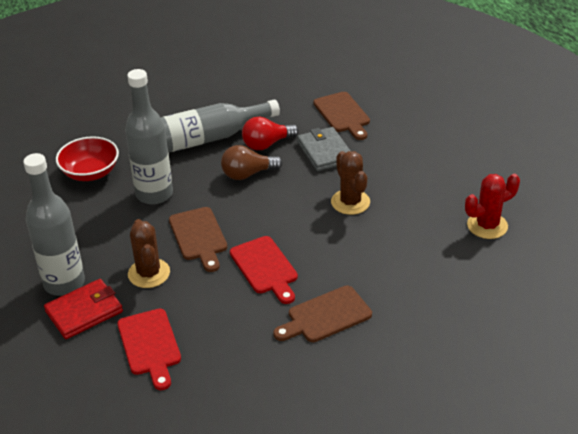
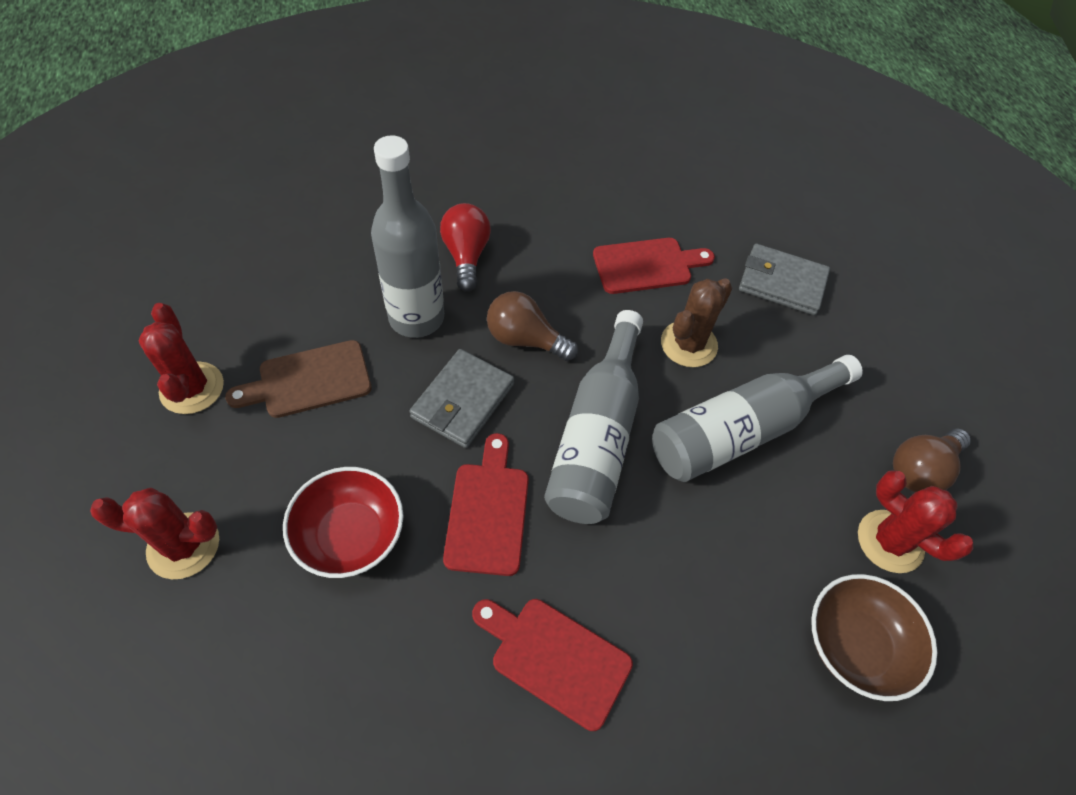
brown bowl: none = 0 -> [811,574,937,701] = 1
brown cactus: [128,219,170,288] [331,151,370,215] = 2 -> [661,278,732,367] = 1
brown cutting board: [169,207,227,272] [273,286,372,342] [314,92,370,140] = 3 -> [225,340,372,418] = 1
brown light bulb: [221,145,283,180] = 1 -> [487,291,578,361] [893,428,971,492] = 2
grey wallet: [297,127,350,171] = 1 -> [409,349,514,448] [739,244,830,315] = 2
red cactus: [465,174,520,239] = 1 -> [90,487,219,579] [138,303,224,414] [858,470,973,573] = 3
red cutting board: [117,309,181,390] [230,236,298,304] = 2 -> [443,433,529,576] [472,599,633,731] [593,238,715,294] = 3
red wallet: [44,279,123,339] = 1 -> none = 0

